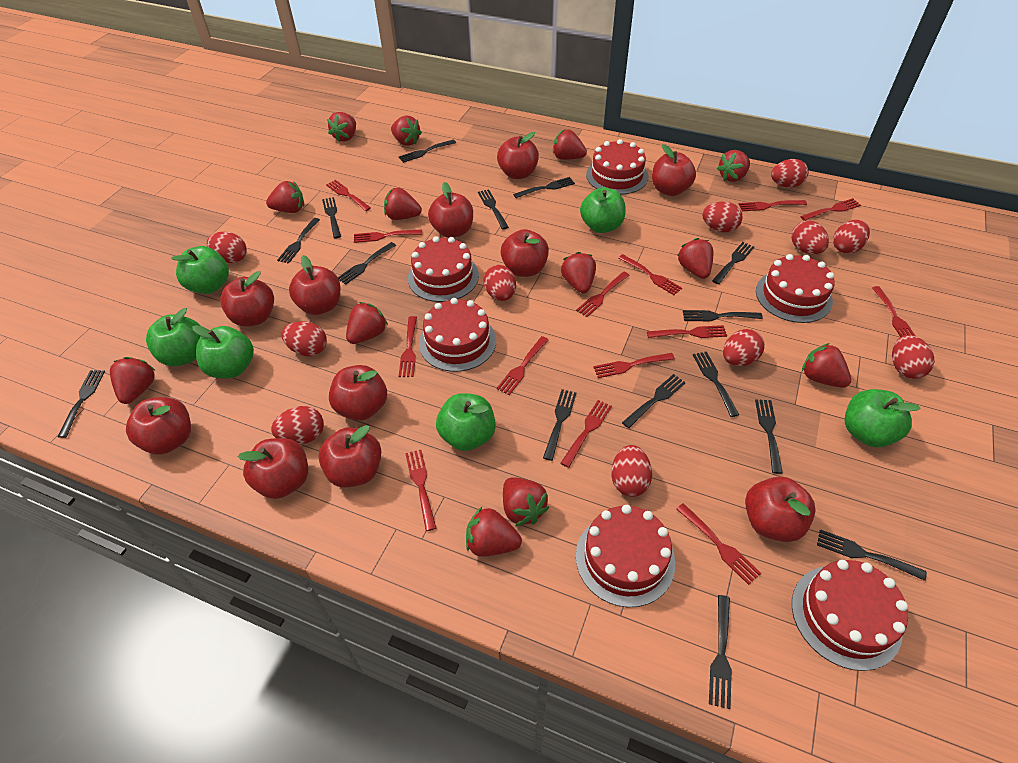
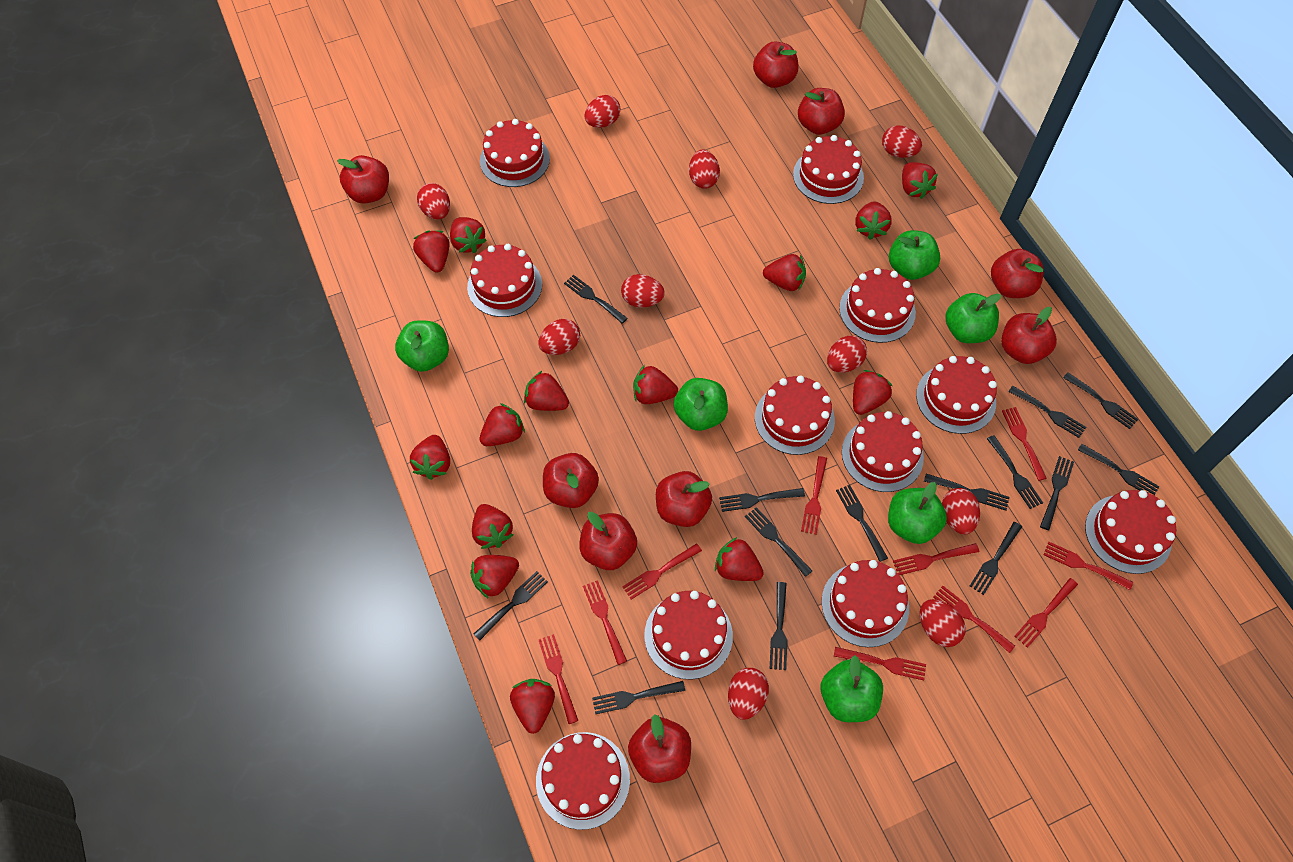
black fork: [57,370,105,438] [277,218,320,264] [322,197,341,239] [338,242,396,284] [399,139,456,163] [478,189,509,230] [513,177,575,198] [543,389,577,461] [622,374,686,428] [683,310,763,322] [693,351,739,417] [709,595,732,709] [712,242,754,284] [755,399,783,474] [817,529,927,581] = 15 -> [474,571,548,640] [564,275,628,324] [592,681,685,715] [719,488,805,512] [745,507,812,577] [770,582,788,670] [836,485,888,562] [924,474,1009,511] [970,522,1022,595] [987,435,1043,509] [1008,386,1086,438] [1040,456,1074,530] [1063,372,1138,429] [1078,444,1160,495] = 14
red apple: [126,397,191,455] [220,271,274,327] [238,438,308,499] [289,255,340,315] [318,425,381,488] [329,365,387,421] [428,182,473,238] [497,132,539,179] [501,229,549,277] [652,144,696,196] [745,477,816,542] = 11 -> [337,155,389,204] [543,453,599,508] [579,512,637,570] [628,714,691,783] [656,471,712,527] [753,42,798,88] [798,88,845,135] [991,249,1044,298] [1001,307,1057,364] = 9
red cake: [408,236,479,302] [419,298,496,372] [576,505,675,608] [586,139,648,195] [756,254,835,323] [792,560,908,671] = 6 -> [467,244,542,317] [480,119,550,187] [536,732,630,830] [644,591,733,679] [755,375,835,455] [793,135,864,204] [821,560,909,647] [839,268,916,343] [842,411,924,492] [916,356,997,434] [1085,490,1176,574] = 11
red egg: [207,232,247,263] [271,406,324,444] [281,321,327,356] [484,265,516,301] [611,445,652,497] [702,202,743,232] [723,329,765,366] [771,159,808,188] [791,221,829,254] [833,220,870,254] [892,335,935,379] = 11 -> [417,183,450,220] [538,319,580,355] [584,95,620,128] [621,274,665,308] [689,150,720,189] [728,668,769,720] [827,336,867,373] [882,125,922,158] [920,599,966,647] [942,488,980,534] = 10
red fork: [326,180,371,211] [354,230,422,243] [398,316,417,377] [405,450,436,531] [497,336,549,395] [560,400,612,468] [576,272,629,317] [593,353,675,378] [618,254,682,295] [647,325,727,338] [676,503,761,585] [739,200,807,211] [800,198,861,221] [872,286,915,337] = 14 -> [539,634,578,724] [583,580,627,665] [622,543,702,600] [801,456,827,535] [834,647,926,680] [893,543,979,575] [933,586,1015,653] [1002,407,1047,481] [1014,578,1078,648] [1044,542,1133,590] = 10
red strawberry: [110,357,156,404] [266,181,304,213] [327,112,356,142] [346,302,388,344] [384,188,422,220] [391,115,422,146] [466,507,522,557] [503,477,549,526] [553,129,587,160] [561,252,596,293] [677,238,713,279] [717,150,750,182] [802,343,851,388] = 13 -> [410,435,450,480] [413,230,449,273] [450,217,487,253] [470,555,519,598] [472,504,513,549] [479,403,525,446] [510,679,555,734] [524,371,569,411] [633,365,678,404] [715,537,764,581] [763,254,806,291] [853,370,892,415] [855,201,892,239] [902,162,938,199] = 14

